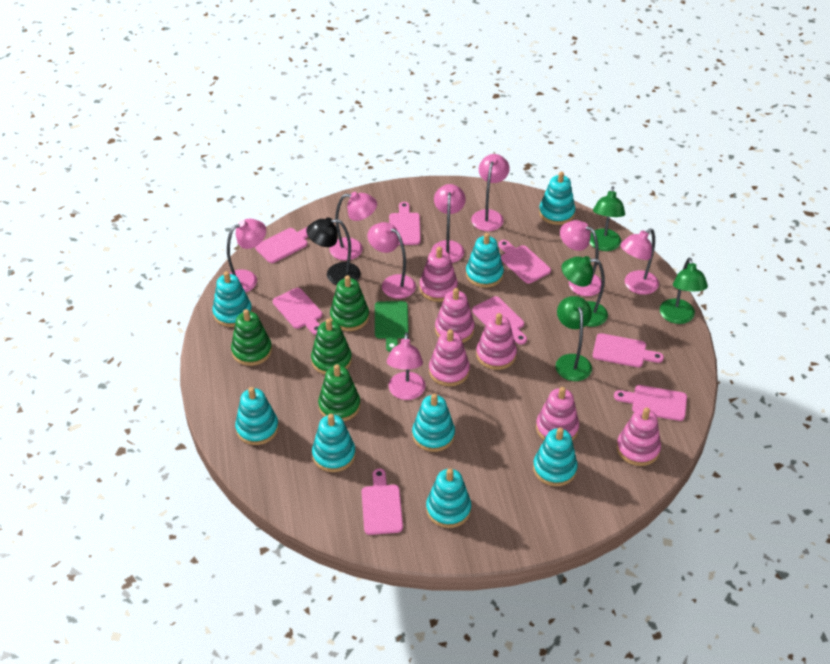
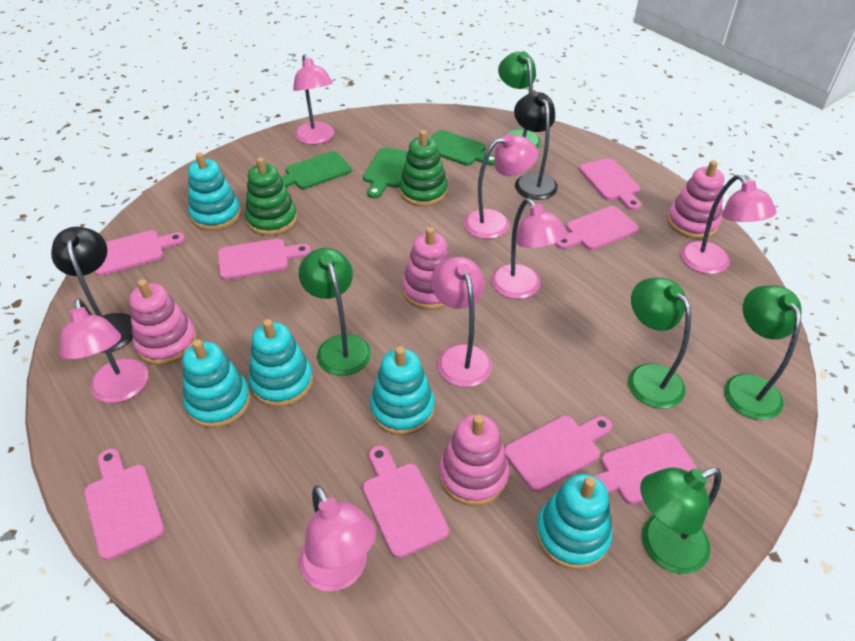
black lamp: [306,217,361,285] = 1 -> [51,227,133,353] [514,92,558,200] = 2
green cutting board: [375,301,409,352] = 1 -> [281,151,352,189] [363,147,408,198] [431,130,495,166] = 3
green lamp: [555,296,592,381] [562,256,608,327] [590,186,625,251] [660,258,708,324] = 4 -> [299,248,371,376] [498,51,541,149] [628,278,691,409] [640,468,722,574] [724,286,801,420] = 5
green stacking toy: [231,309,272,366] [311,319,352,375] [318,364,361,421] [330,275,369,331] = 4 -> [245,157,297,236] [399,130,448,206] = 2
pink lamp: [227,219,266,293] [330,192,377,261] [367,222,416,299] [387,332,426,400] [431,184,466,263] [471,154,510,231] [560,220,602,296] [620,228,659,295] = 8 -> [59,298,148,403] [293,54,334,145] [299,485,376,591] [431,257,492,387] [464,134,538,239] [491,198,567,299] [681,175,776,274] = 7
pink stacking toy: [420,247,458,302] [429,329,470,386] [435,288,475,343] [476,313,517,370] [536,387,579,440] [617,407,661,466] = 6 -> [129,279,197,365] [402,227,451,310] [439,414,509,506] [667,160,724,239] = 4
turquoise stacking toy: [212,271,252,327] [235,387,279,445] [312,414,356,472] [412,394,455,452] [426,468,471,528] [466,233,504,288] [533,428,578,486] [539,172,575,225] = 8 -> [183,339,251,428] [188,152,241,231] [248,319,313,407] [370,346,435,435] [536,474,612,570] = 5

